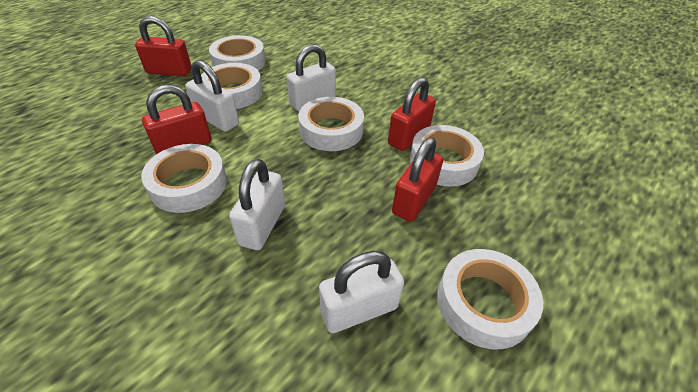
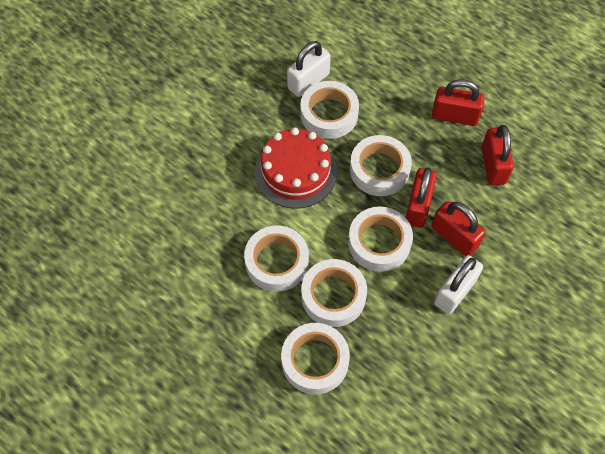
red cake: none = 0 -> [255,127,337,209] = 1
white padlock: [185,60,239,132] [229,159,285,250] [287,44,336,111] [319,251,404,333] = 4 -> [287,41,331,97] [434,255,483,314] = 2

